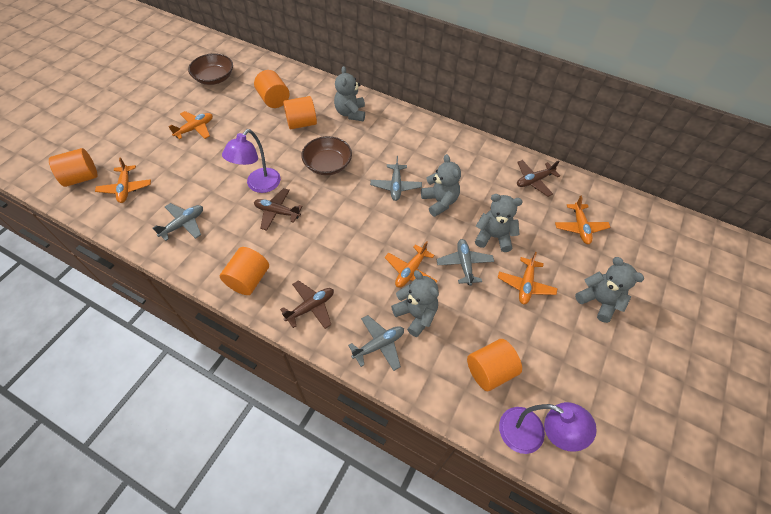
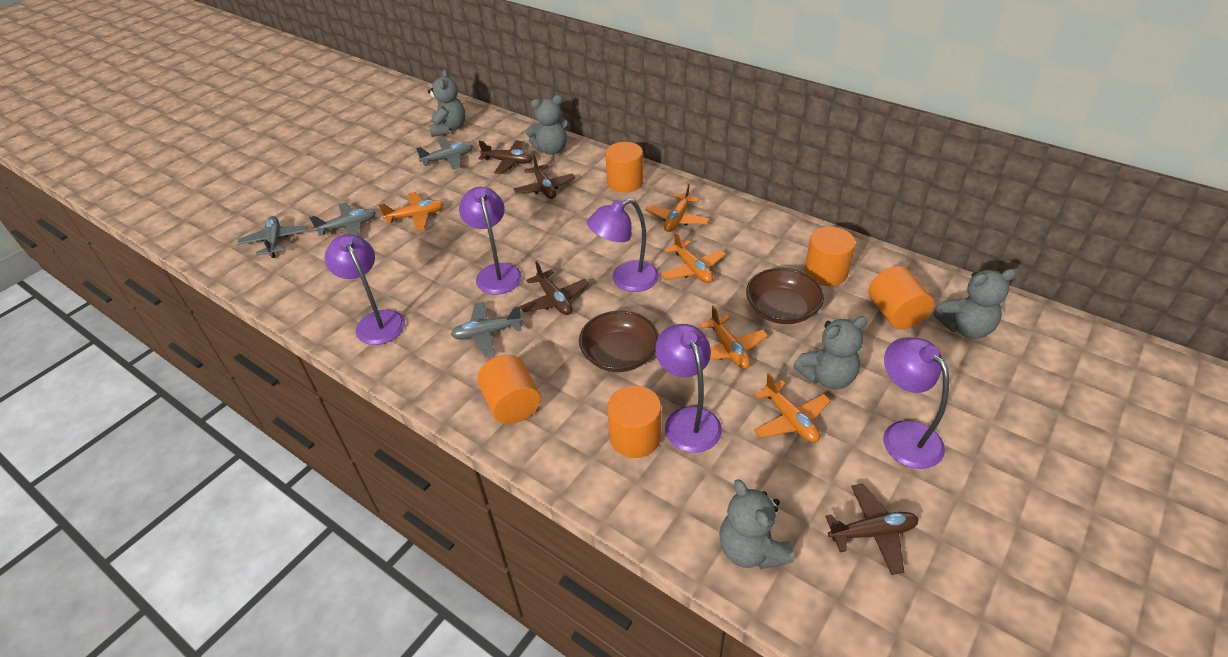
brown plane: [254,188,303,231] [280,280,334,329] [517,160,560,197] = 3 -> [479,140,533,174] [514,155,575,199] [520,261,589,315] [825,484,919,575] = 4
purple lamp: [222,129,281,193] [499,402,597,454] = 2 -> [325,234,405,345] [459,187,522,294] [587,198,659,292] [655,324,722,453] [883,337,949,469] = 5

